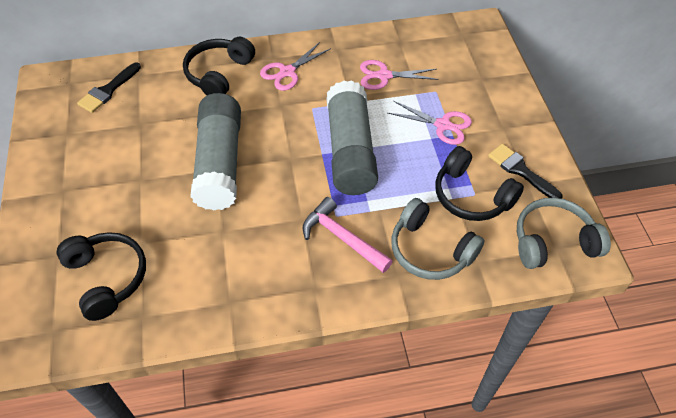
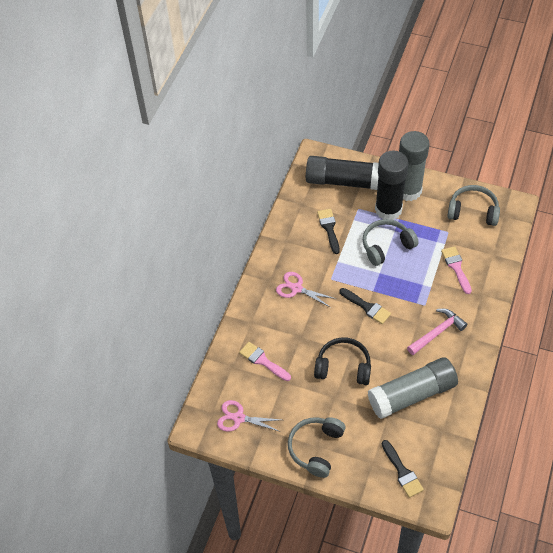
black brush: [77,62,141,113] [488,144,562,199] = 2 -> [317,209,340,254] [340,288,391,324] [382,440,424,498] = 3
black glue stick: none = 0 -> [306,156,379,190] [375,151,409,220] = 2
black headphones: [57,232,146,321] [183,37,255,95] [435,146,524,221] = 3 -> [314,338,371,385] = 1
grey headphones: [391,198,484,280] [517,198,611,269] = 2 -> [288,417,346,478] [363,219,419,266] [447,185,500,226] = 3
pink brush: none = 0 -> [239,342,291,381] [441,246,472,294] = 2
pink scissors: [260,42,331,91] [360,60,439,90] [388,101,472,145] = 3 -> [217,400,281,432] [276,272,336,308] = 2

